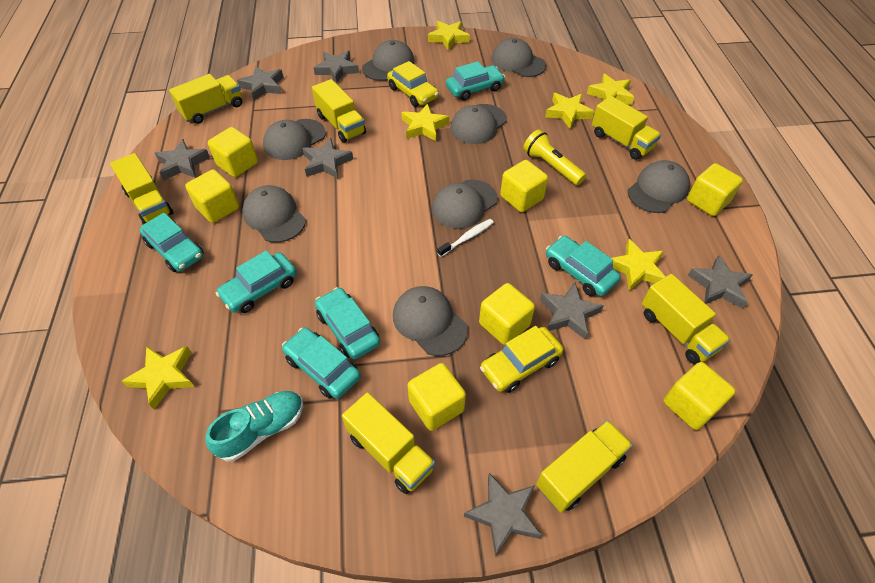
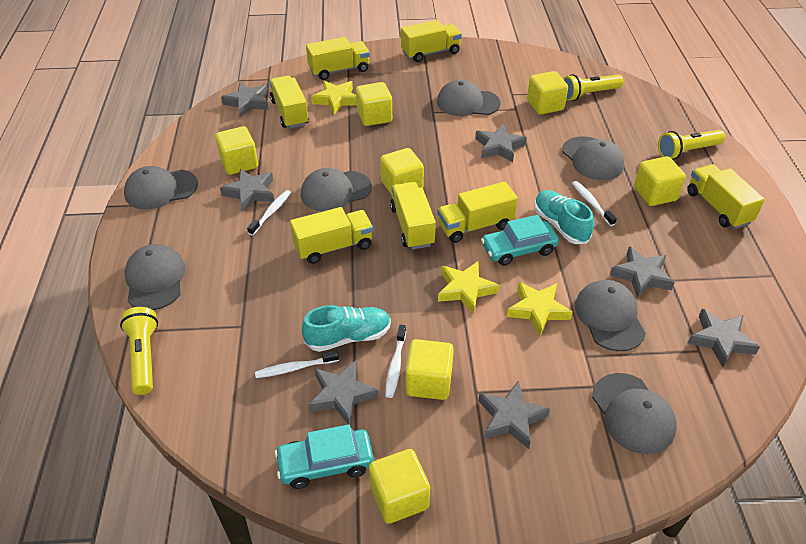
grey cap: [242,185,306,243] [263,119,326,160] [362,40,414,81] [393,286,468,356] [432,180,498,229] [450,104,507,144] [492,38,546,77] [628,160,690,213] = 8 -> [124,166,198,209] [125,244,186,310] [301,168,372,212] [437,80,501,116] [562,136,624,180] [575,280,646,351] [592,373,677,454] = 7
turquoise car: [140,213,204,272] [216,250,297,313] [282,327,361,399] [315,287,380,359] [446,61,505,101] [546,236,621,296] = 6 -> [274,424,374,489] [481,215,559,266] = 2
turquoise shoe: [206,391,304,461] = 1 -> [302,305,391,352] [534,190,594,244] = 2
white toothbrush: [437,219,494,257] = 1 -> [247,190,291,235] [255,350,339,378] [385,325,406,398] [572,181,617,226] = 4
yellow car: [387,61,439,107] [480,326,563,393] = 2 -> none = 0
yellow flashlight: [523,130,586,185] = 1 -> [120,307,158,395] [563,74,624,101] [658,130,726,160] = 3
yellow star: [122,346,194,409] [402,104,449,141] [428,21,470,51] [545,93,594,129] [587,73,634,105] [611,239,666,291] = 6 -> [311,81,357,114] [438,261,499,314] [507,282,573,336] = 3

